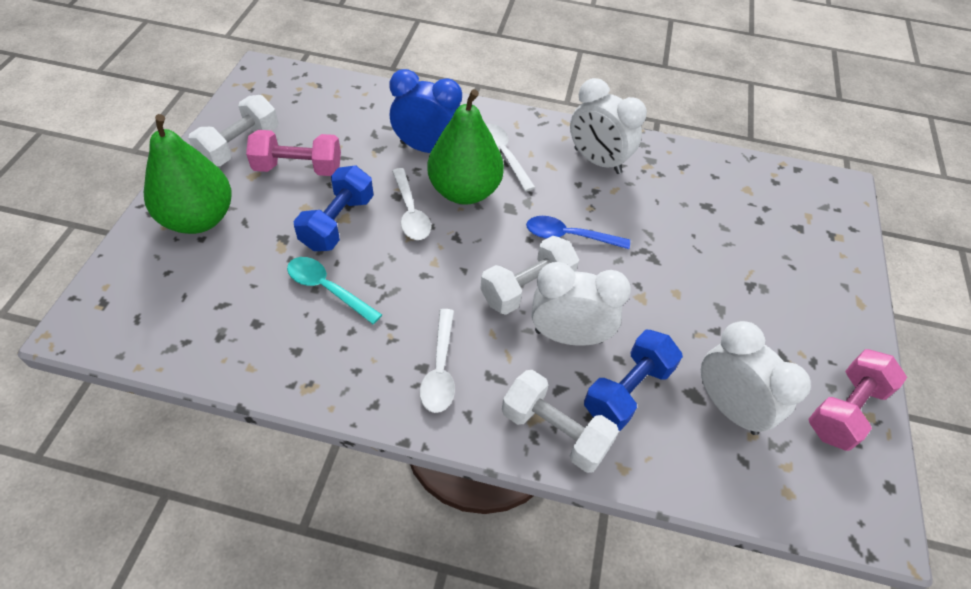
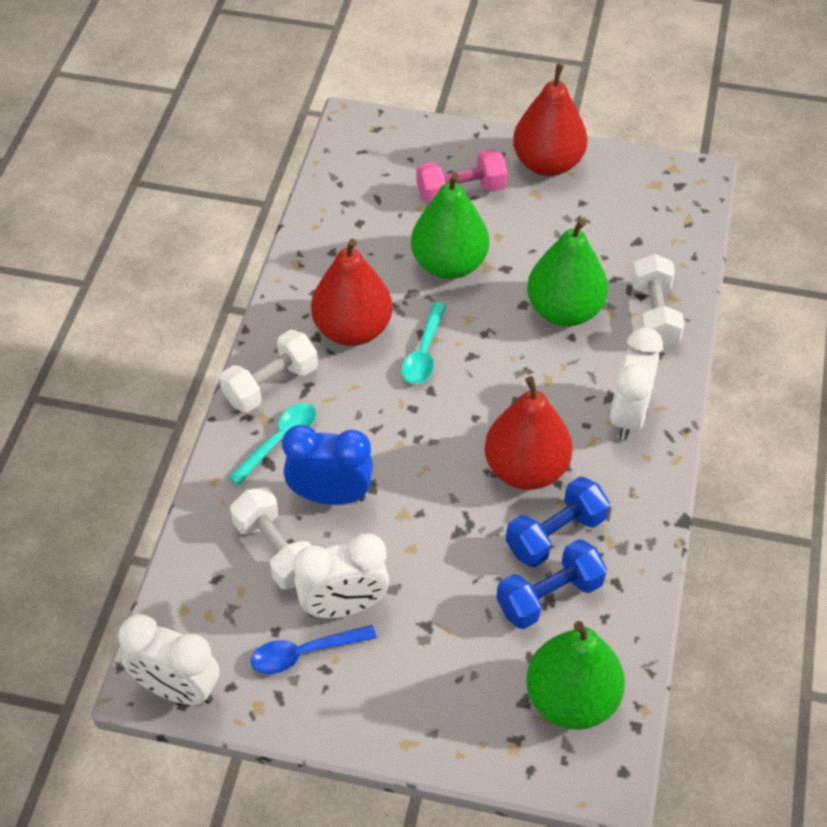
green pear: [144,114,232,234] [427,89,504,205] = 2 -> [411,173,489,279] [526,621,625,730] [527,219,608,326] = 3
pink dumbbell: [246,130,341,176] [808,349,907,451] = 2 -> [417,149,508,204] = 1
red pear: none = 0 -> [311,239,392,346] [485,376,573,490] [513,64,587,176] = 3
turquoise spoon: [287,257,382,324] = 1 -> [228,403,316,485] [402,303,446,384] = 2
white spoon: [392,168,431,240] [420,309,455,413] [486,124,536,192] = 3 -> none = 0

